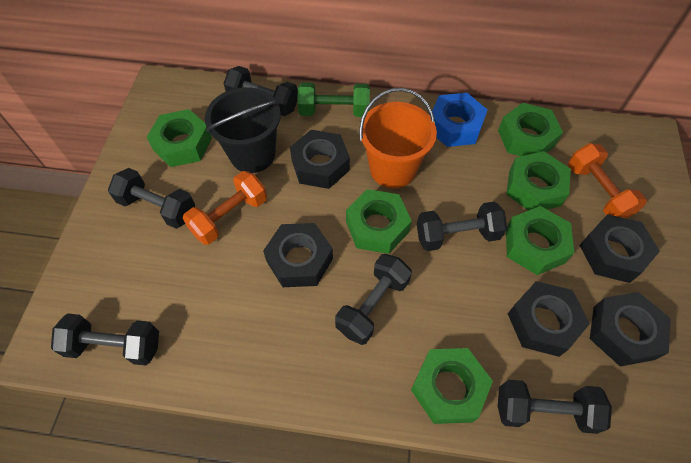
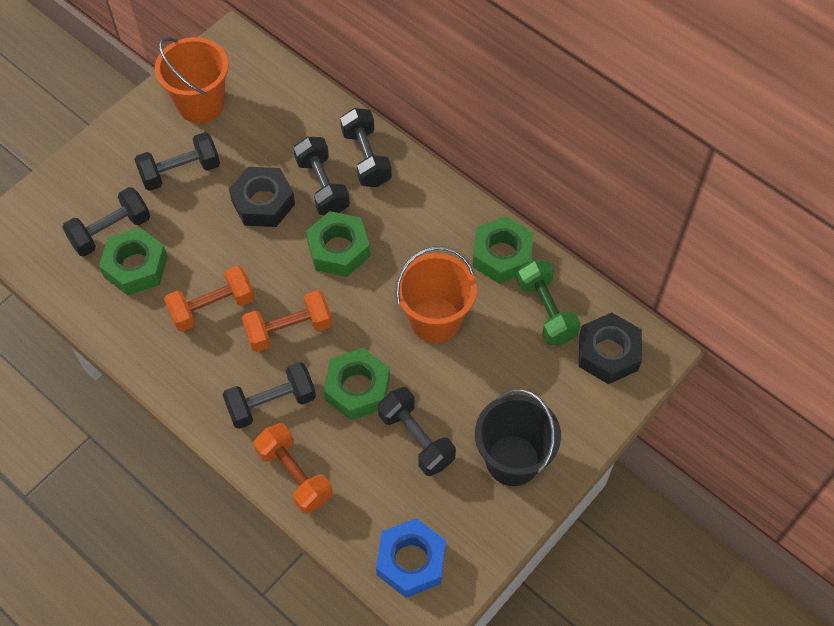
black nut: [263,223,333,287] [290,130,350,189] [508,281,590,357] [579,214,660,283] [590,292,671,367] = 5 -> [229,167,295,227] [579,312,642,384] = 2
green nut: [147,109,212,167] [346,189,412,254] [411,348,493,424] [498,103,563,156] [506,151,571,211] [506,206,574,275] = 6 -> [99,227,168,295] [306,211,370,277] [323,348,390,420] [473,216,533,284] = 4
orange bucket: [359,88,437,188] = 1 -> [155,37,229,123] [396,246,477,343] = 2
orange dumbbell: [183,171,267,245] [568,143,647,219] = 2 -> [164,266,255,332] [242,290,332,352] [254,423,332,514] = 3

